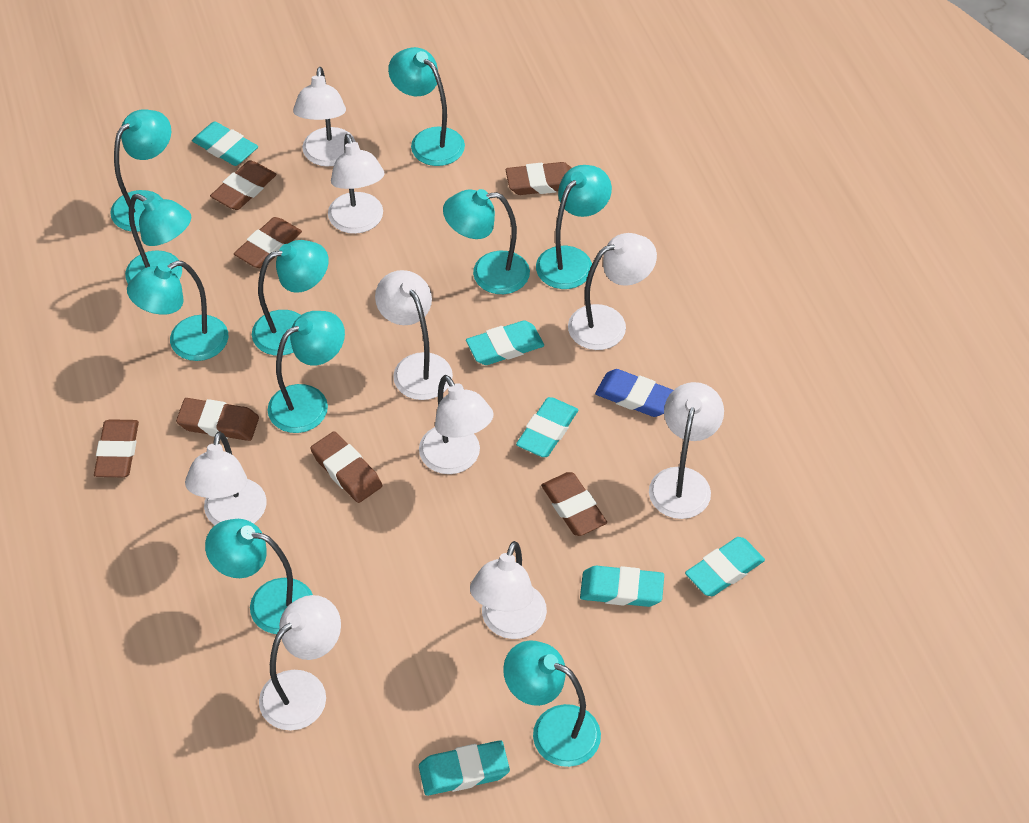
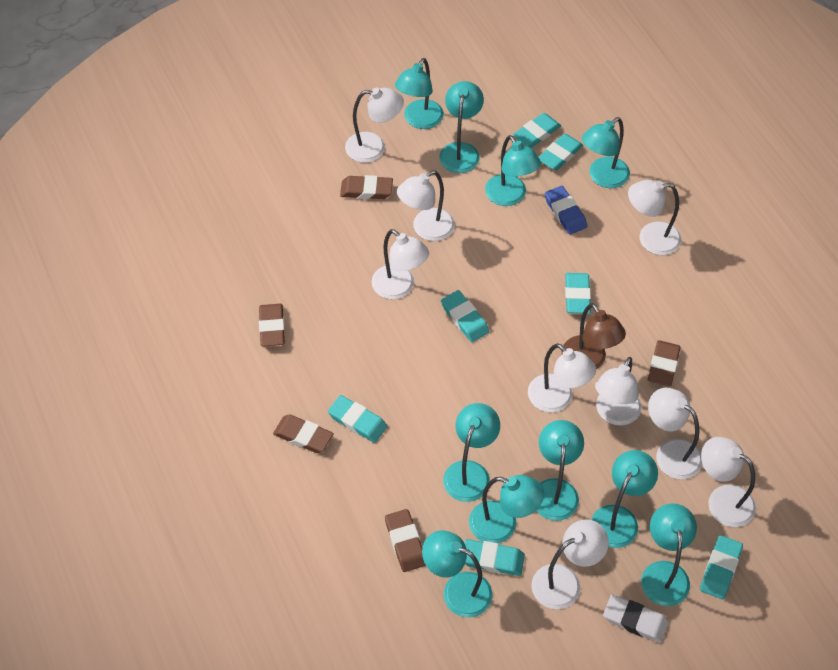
brown eraser: [94,419,139,477] [176,398,259,441] [210,160,277,210] [234,217,302,269] [310,431,382,503] [506,162,572,195] [541,472,607,536] = 7 -> [259,304,285,347] [273,414,334,453] [340,175,393,199] [385,509,426,572] [648,340,680,386] = 5
brown lamp: none = 0 -> [561,303,626,370] = 1
turquoise eraser: [192,121,258,166] [419,740,510,796] [466,320,544,365] [516,397,578,457] [580,566,664,607] [685,537,765,596] = 6 -> [328,395,387,443] [441,290,489,342] [465,539,525,576] [513,113,561,148] [539,134,583,171] [565,273,591,314] [700,535,743,599] = 7
white eraser: none = 0 -> [603,594,669,643] = 1

